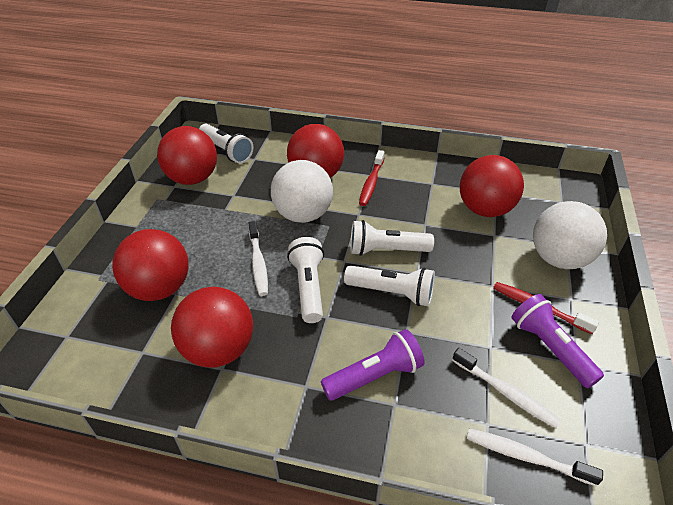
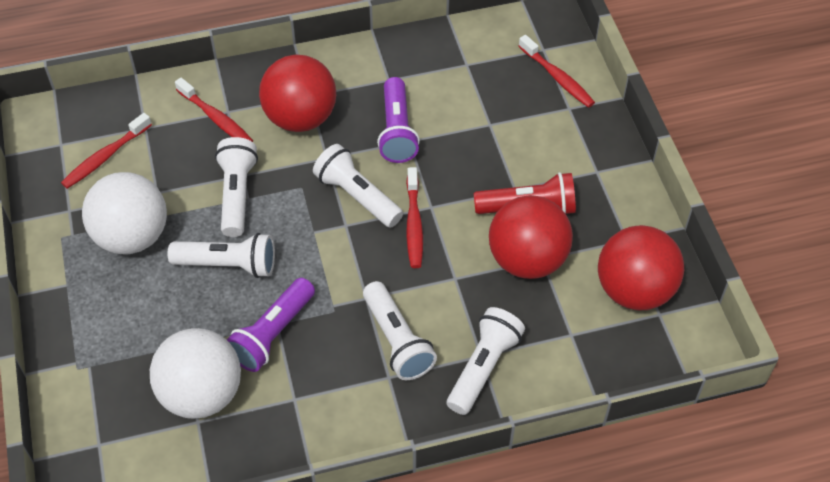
red ball: [112,229,188,301] [157,126,217,185] [171,287,253,368] [287,124,344,178] [460,155,524,217] = 5 -> [259,54,336,132] [489,195,573,279] [598,225,684,310] = 3
red flashlight: none = 0 -> [474,172,576,214] = 1
red toothbrush: [359,150,385,206] [493,282,599,334] = 2 -> [61,113,152,189] [175,78,253,142] [406,167,423,268] [518,35,595,108] = 4
white flashlight: [199,124,254,163] [287,237,324,323] [344,265,435,306] [350,220,434,256] = 4 -> [168,233,275,278] [215,137,258,237] [313,144,403,228] [363,281,437,380] [447,307,525,415] = 5
white toothbrush: [248,221,268,296] [452,348,562,428] [467,429,603,486] = 3 -> none = 0

